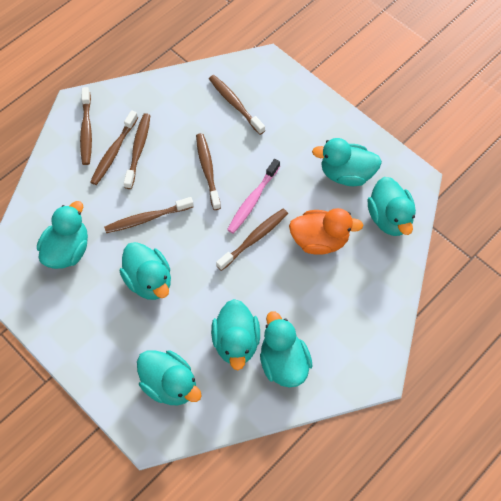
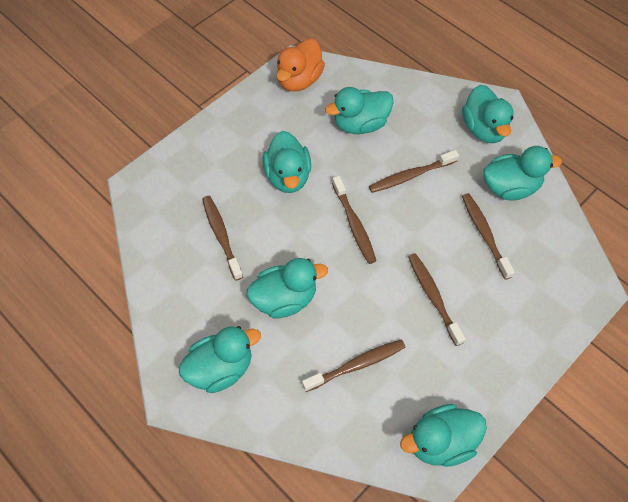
brown toothbrush: [80,87,92,165] [90,110,138,185] [104,197,194,233] [124,113,150,189] [196,133,221,210] [209,75,265,135] [216,209,288,271] = 7 -> [202,196,243,281] [302,340,406,392] [332,176,376,264] [369,150,459,193] [408,253,465,346] [462,193,515,280] = 6
pink toothbrush: [227,159,280,234] = 1 -> none = 0

